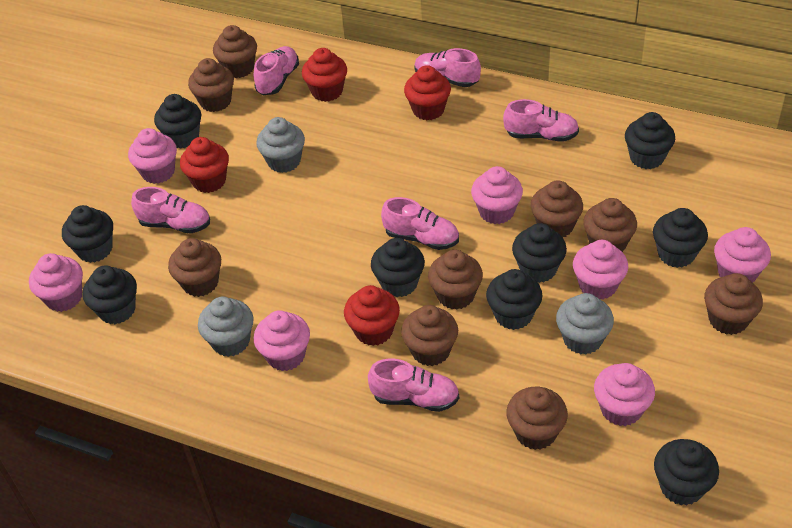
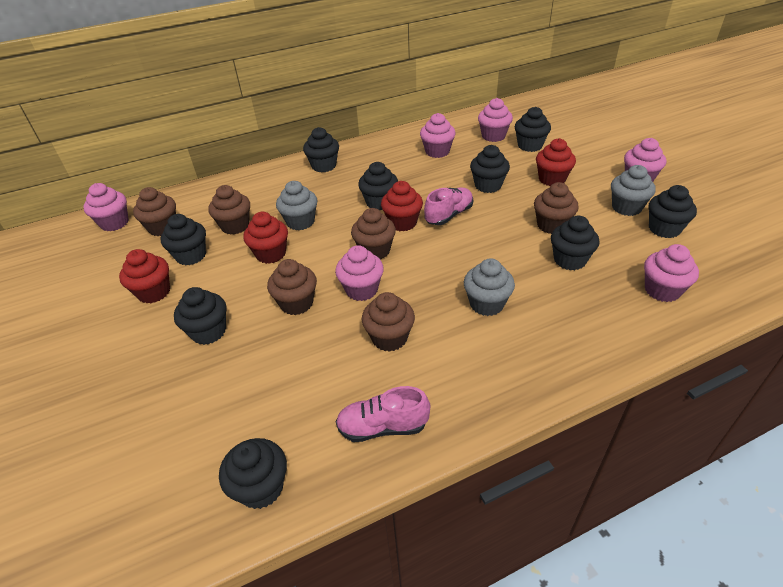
brown cupcake: [168,238,221,297] [188,58,234,112] [213,25,257,78] [401,305,458,366] [428,250,483,310] [506,387,568,450] [531,180,583,237] [583,198,637,252] [704,273,763,335] = 9 -> [133,187,176,236] [208,185,250,235] [267,259,317,315] [351,208,396,260] [362,292,415,352] [534,182,579,234] = 6
pink cupcake: [29,253,83,312] [128,128,177,184] [254,310,310,371] [471,166,523,224] [573,240,628,300] [594,363,655,426] [714,227,771,283] = 7 -> [83,183,129,231] [335,245,384,301] [420,113,456,158] [478,98,513,142] [624,138,666,182] [644,244,699,302] = 6
pink shoe: [131,187,210,234] [254,46,299,95] [368,359,459,412] [381,197,459,250] [414,48,481,87] [503,99,579,142] = 6 -> [336,386,430,442] [424,188,473,225] = 2

